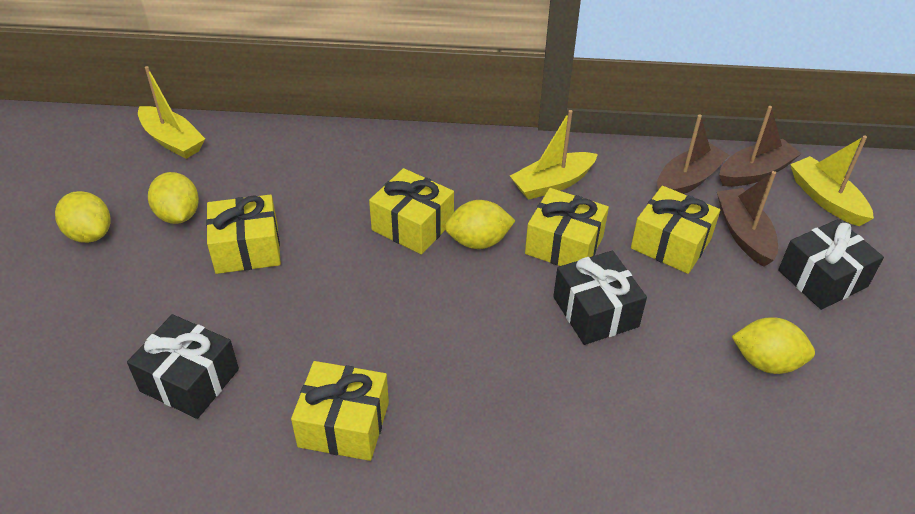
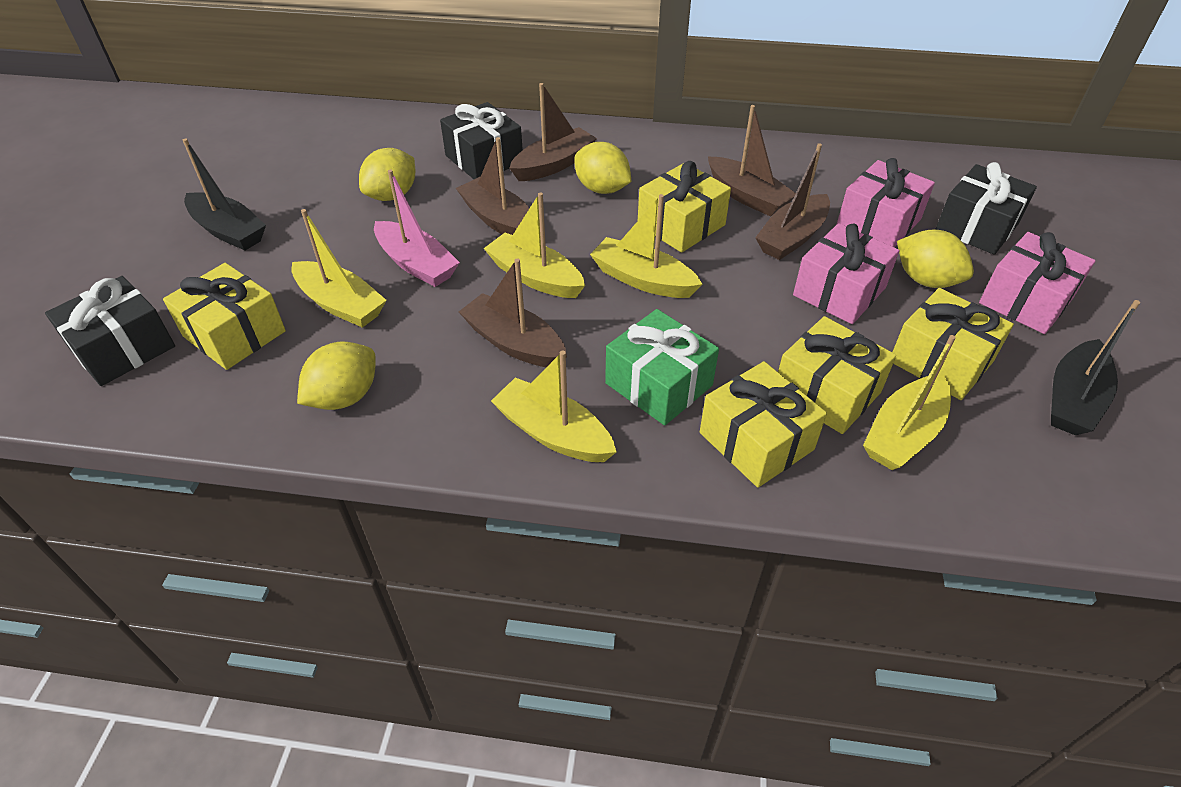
black boat: none = 0 -> [183,138,266,250] [1051,300,1140,435] = 2
brown boat: [657,114,730,194] [717,171,778,267] [719,106,802,187] = 3 -> [456,137,529,235] [459,258,567,367] [509,83,597,181] [708,105,796,217] [755,143,830,260] = 5
green gift: none = 0 -> [605,309,719,426] = 1
pink boat: none = 0 -> [374,170,460,287] = 1
pink gift: none = 0 -> [793,223,899,324] [837,158,935,247] [979,232,1096,334] = 3
yellow boat: [138,66,205,159] [510,110,598,200] [790,135,874,226] = 3 -> [292,209,387,328] [484,192,585,298] [491,351,617,462] [590,194,702,298] [863,335,956,470] = 5

